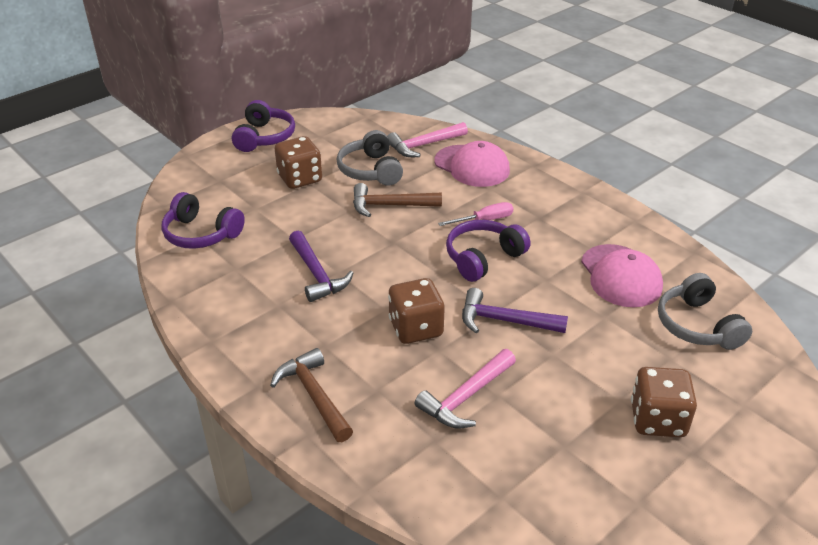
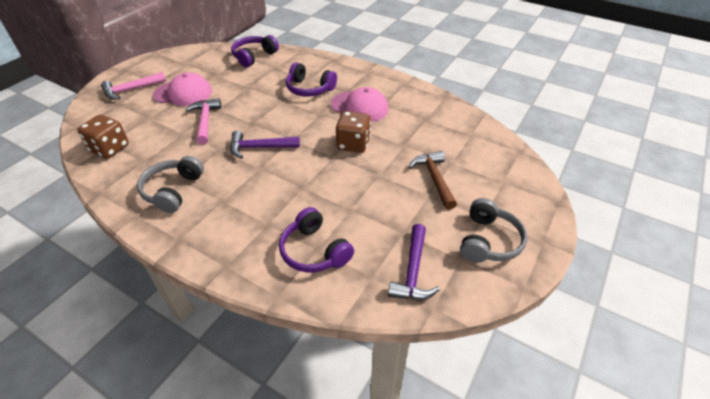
brown dice: [275,136,322,189] [388,278,445,344] [631,367,697,437] = 3 -> [77,115,129,159] [336,111,371,153] = 2
brown hammer: [270,348,353,442] [353,183,442,217] = 2 -> [409,151,457,210] = 1
pink screwdriver: [438,202,513,226] = 1 -> none = 0

